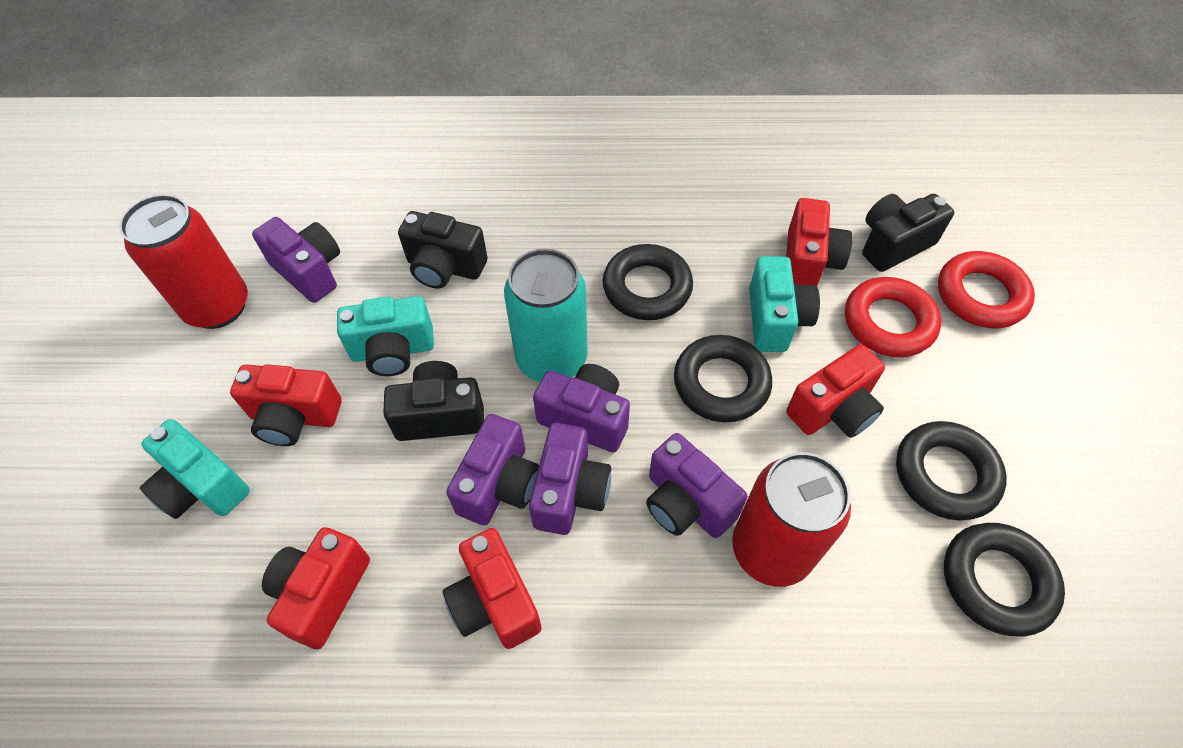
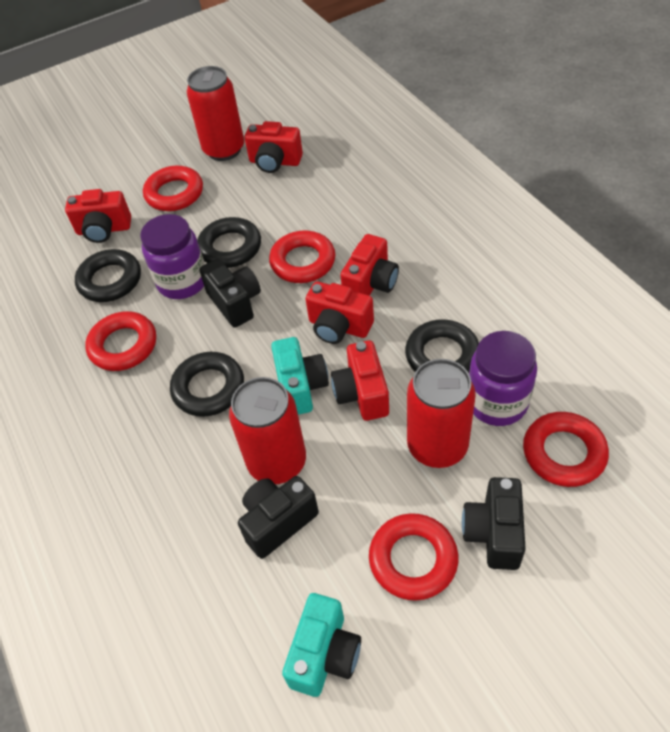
purple camera: [252,217,340,303] [446,414,539,525] [529,423,611,535] [533,364,630,453] [646,433,747,538] = 5 -> none = 0
purple jar: none = 0 -> [140,214,205,299] [469,331,537,426] = 2
red can: [119,194,248,329] [732,452,851,587] = 2 -> [187,66,244,161] [229,377,306,484] [407,359,476,468] = 3
red ring: [845,277,941,357] [938,251,1035,328] = 2 -> [85,311,156,371] [143,166,203,211] [269,231,335,283] [369,513,458,601] [523,412,609,487] = 5
turquoise camera: [140,419,250,519] [337,296,434,376] [749,256,820,352] = 3 -> [271,337,329,415] [282,593,361,697] = 2
turquoise can: [504,249,588,382] = 1 -> none = 0

